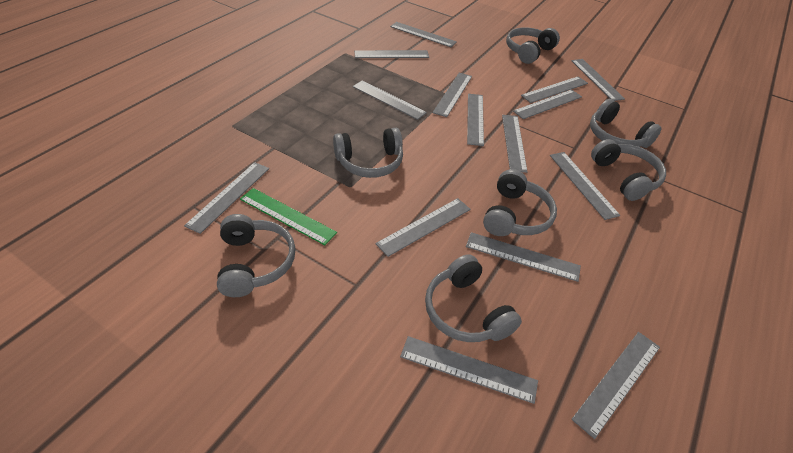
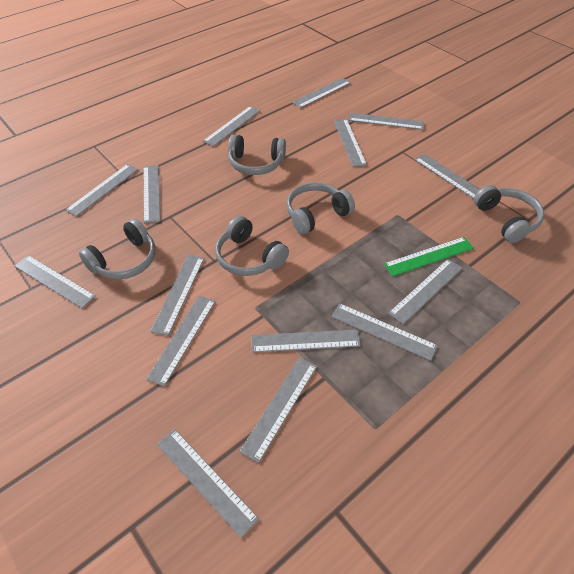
grey headphones: [217,214,296,297] [333,128,403,178] [425,254,522,342] [483,169,557,236] [506,27,560,64] [590,99,662,148] [591,139,666,201] = 7 -> [79,218,156,279] [215,216,289,276] [228,135,286,175] [287,182,355,234] [474,185,544,243] = 5

